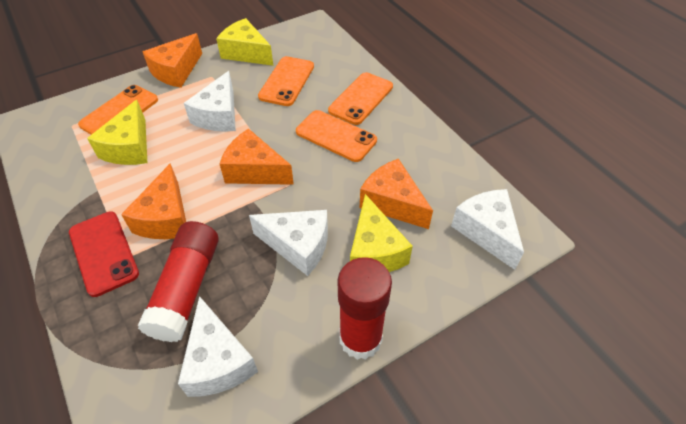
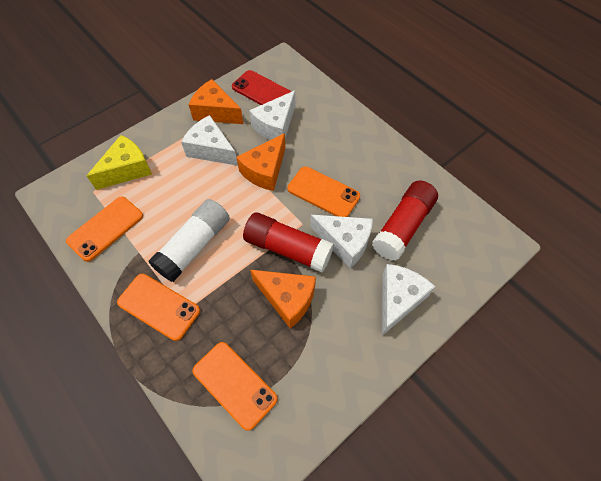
orange cheese: [121,163,186,239] [143,33,202,88] [220,128,294,185] [360,159,433,229] = 4 -> [189,79,243,124] [236,133,285,191] [250,270,316,329] = 3
white glue stick: none = 0 -> [149,199,230,282] = 1
yellow cheese: [87,100,147,165] [216,18,273,66] [350,194,413,272] = 3 -> [87,135,152,190] = 1

